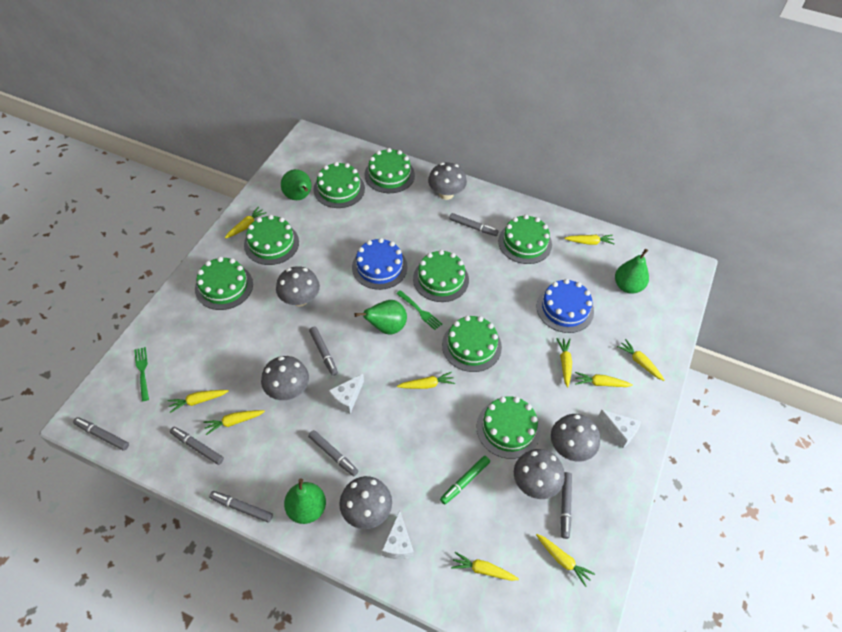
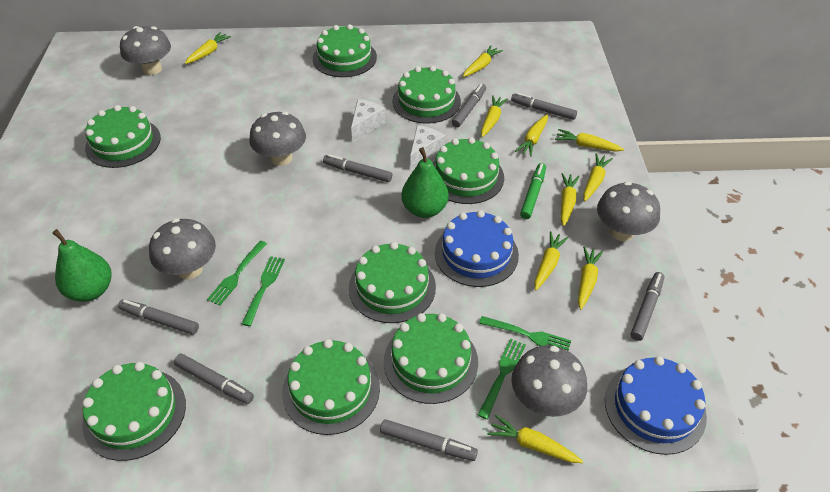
green fork: [134,347,149,401] [396,290,442,330] = 2 -> [207,240,267,306] [242,256,285,326] [478,339,526,419] [479,316,571,351] = 4
green pear: [281,169,311,200] [284,478,326,524] [354,300,407,335] [615,249,649,294] = 4 -> [52,229,112,302] [402,147,449,218] = 2
grey mushroom: [261,356,309,400] [276,266,320,307] [339,476,392,529] [428,163,467,200] [514,449,565,499] [551,414,600,462] = 6 -> [120,26,171,75] [149,218,216,280] [249,111,306,166] [511,345,587,417] [597,181,660,241] = 5
white cheese: [328,374,364,414] [382,511,414,559] [598,410,641,448] = 3 -> [351,99,385,142] [410,125,445,170] = 2

